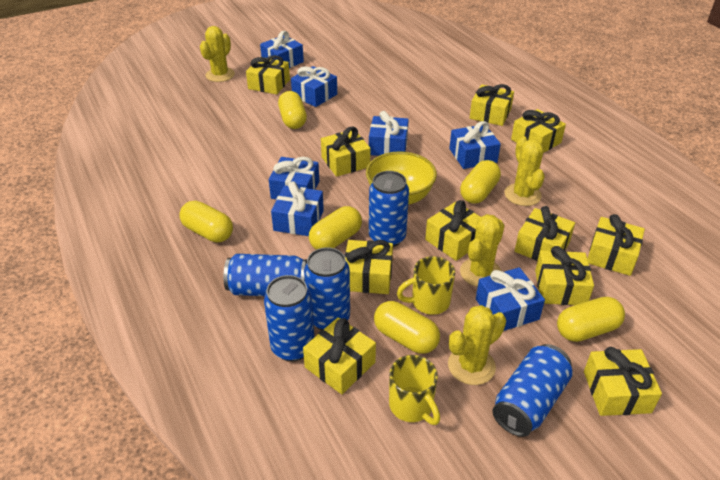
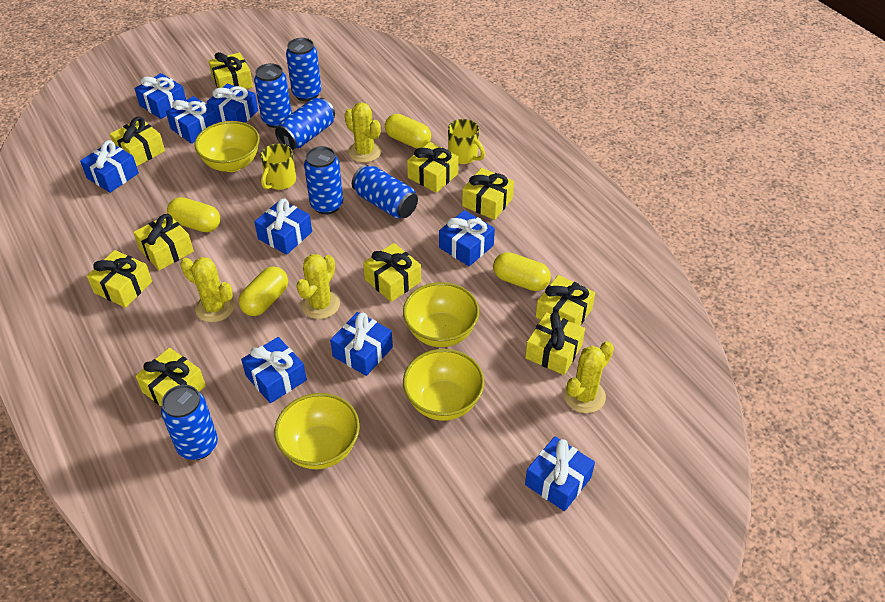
blue can: [224,254,307,296] [264,275,314,362] [304,247,350,330] [369,171,409,247] [492,344,573,437] = 5 -> [161,385,218,460] [254,63,292,128] [275,98,335,150] [286,38,321,101] [304,146,343,215] [352,165,418,218] = 6
blue gift: [260,31,304,68] [269,157,319,199] [271,181,324,236] [291,66,337,107] [369,111,409,156] [449,121,501,169] [476,267,545,331] = 7 -> [80,140,139,193] [134,73,186,119] [166,96,218,144] [207,84,258,123] [241,337,307,403] [254,199,312,255] [330,312,393,376] [439,210,495,266] [525,436,595,511] = 9
yellow bowl: [366,151,437,205] = 1 -> [194,121,260,172] [274,393,360,469] [403,282,480,347] [403,349,485,421] = 4
yellow capsule: [179,201,233,242] [278,91,307,129] [309,206,362,250] [374,301,440,354] [460,160,501,204] [557,297,625,342] = 6 -> [167,197,220,232] [238,266,288,316] [385,114,431,149] [493,252,551,291] = 4
yellow gift: [246,55,290,94] [303,317,376,394] [321,126,370,177] [345,240,393,294] [425,200,480,261] [470,84,514,126] [511,109,566,153] [515,206,575,261] [535,246,594,305] [584,347,662,416] [587,214,645,276] = 11 -> [87,250,152,308] [110,117,165,166] [133,214,194,270] [135,348,206,407] [209,52,253,89] [363,243,421,302] [407,142,459,193] [462,168,514,220] [525,312,585,375] [536,275,595,326] = 10

